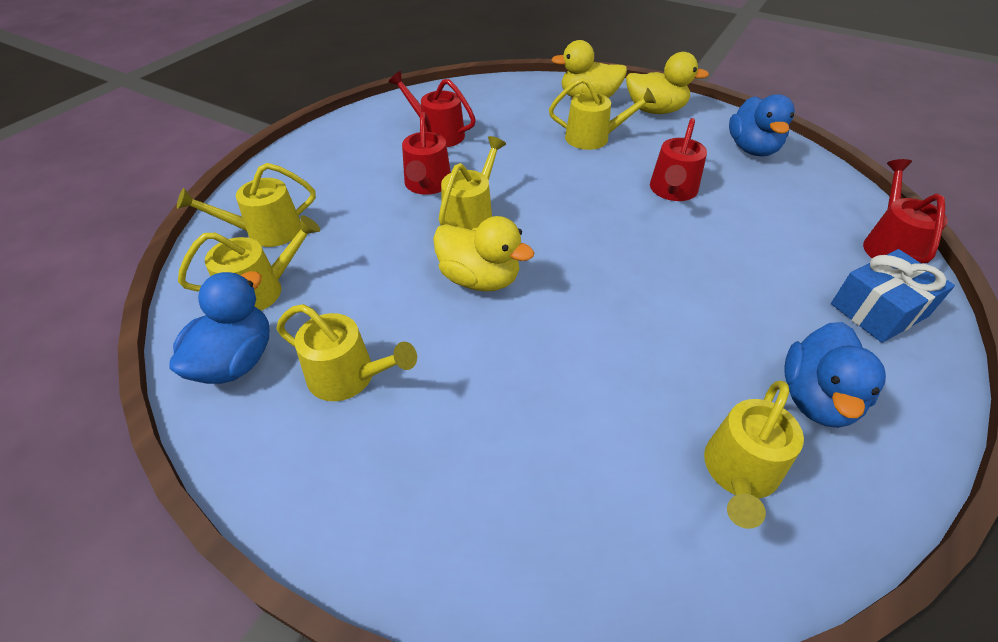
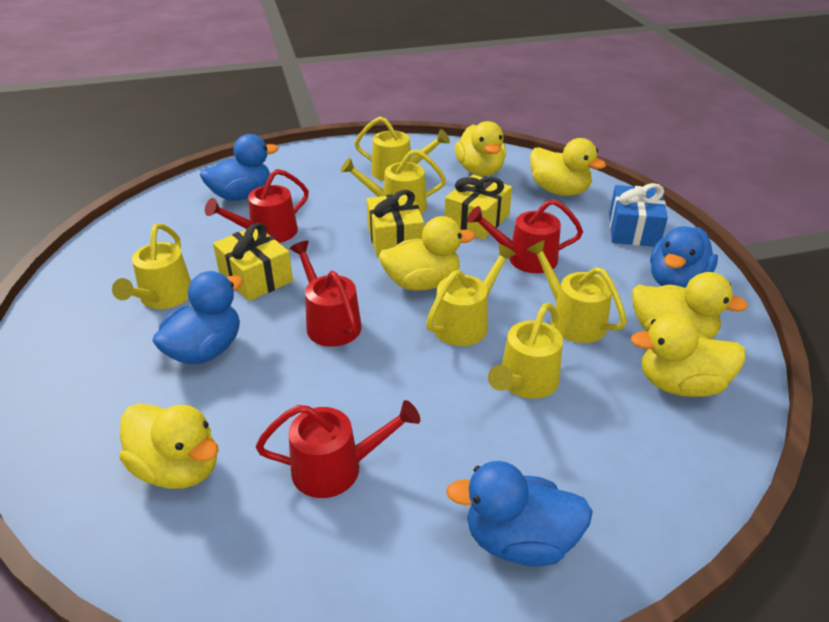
blue duck: [169,271,269,384] [729,94,795,156] [784,322,886,428] = 3 -> [153,271,243,364] [200,134,278,201] [446,461,593,567] [650,226,718,288] = 4
yellow duck: [433,216,534,292] [551,40,627,98] [626,52,709,114] = 3 -> [119,403,219,489] [379,216,475,291] [455,121,506,176] [530,138,606,196] [631,313,746,397] [632,272,748,339] = 6
yellow gift: none = 0 -> [213,223,293,301] [366,190,424,257] [445,174,512,240] = 3

